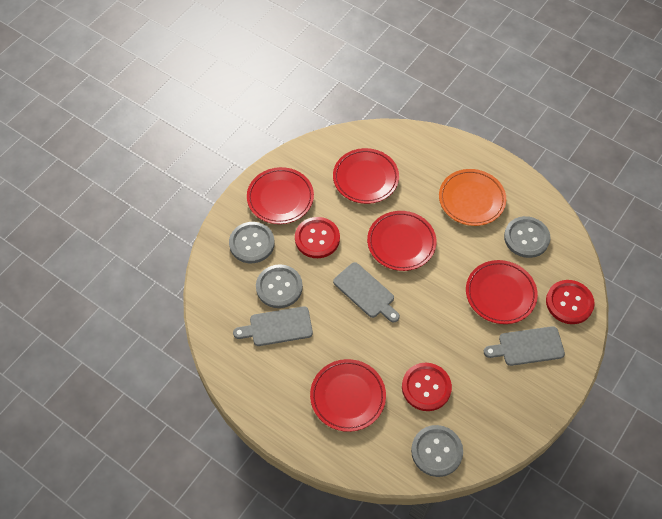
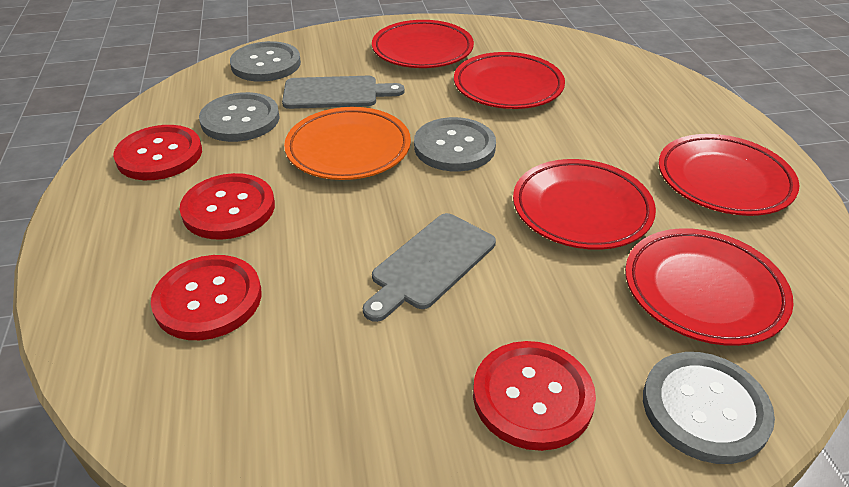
grey cutting board: [233,306,313,346] [333,262,400,323] [484,326,565,366] = 3 -> [282,76,405,109] [363,213,496,322] = 2
red button: [295,217,340,258] [402,363,452,411] [546,280,595,324] = 3 -> [113,125,202,180] [151,255,262,340] [180,173,275,240] [473,341,596,451] = 4

